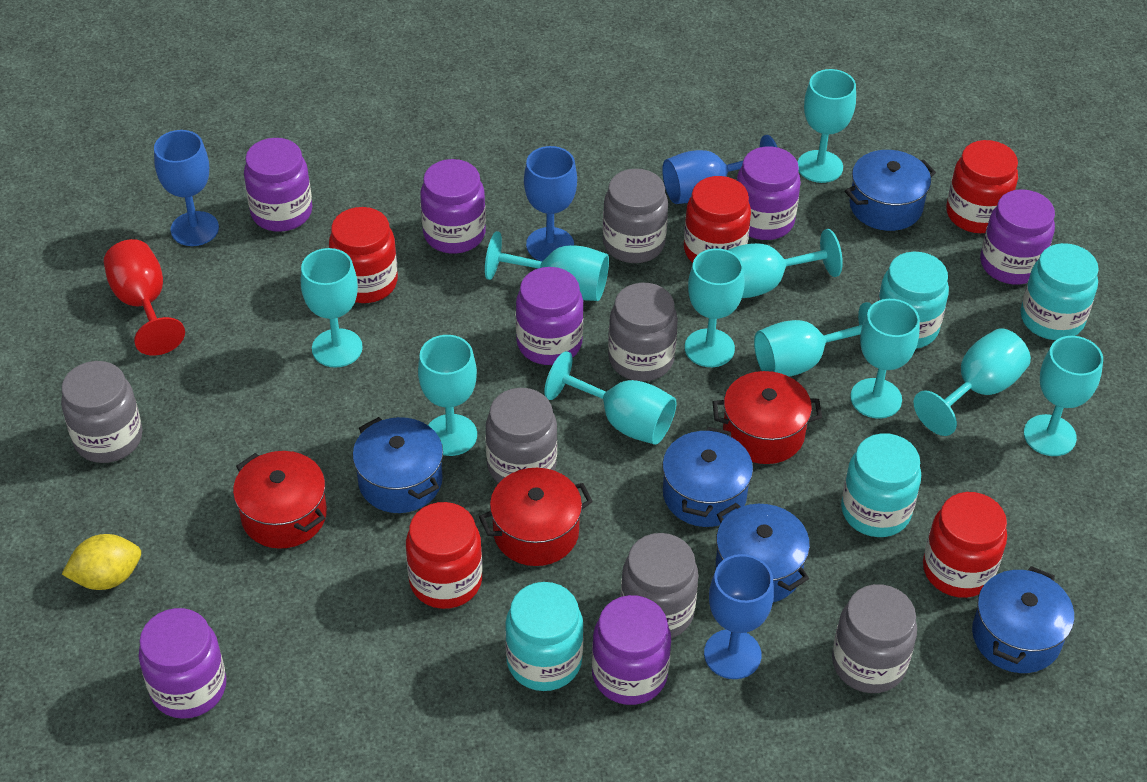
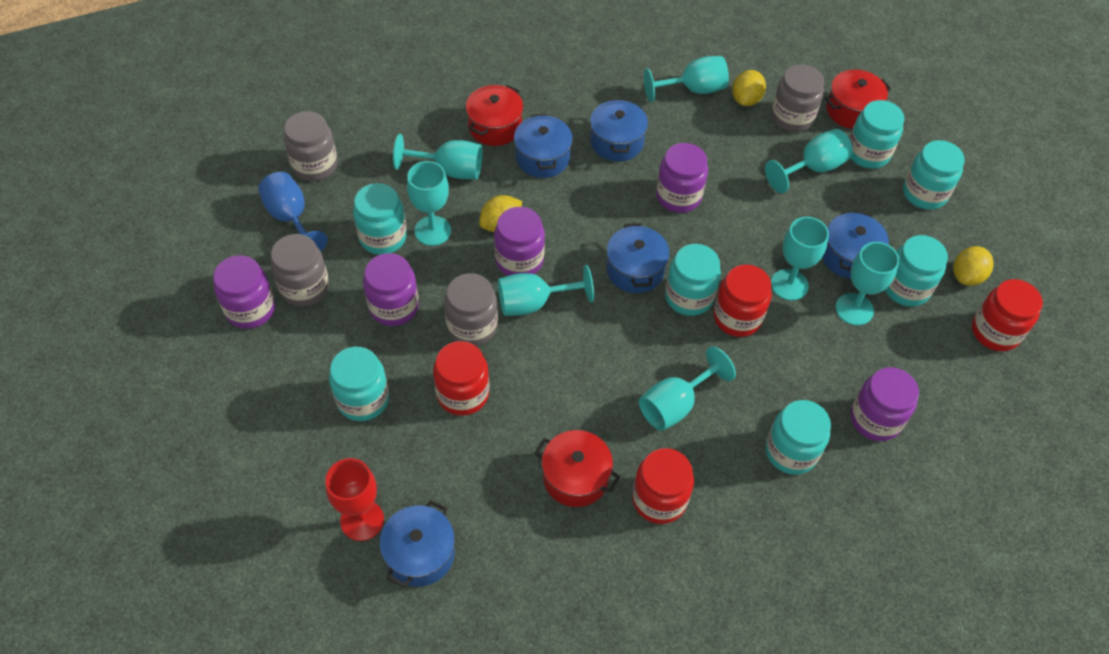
blue goblet: [154,130,219,246] [524,146,577,261] [662,135,777,204] [704,554,774,679] = 4 -> [258,172,328,251] = 1
grey jar: [61,361,143,463] [485,388,557,483] [603,169,668,263] [608,283,678,381] [620,533,699,638] [832,584,917,693] = 6 -> [271,234,329,307] [284,111,338,181] [444,273,498,346] [771,64,824,132] = 4
purple jar: [139,608,226,719] [244,138,312,232] [420,159,486,253] [516,267,584,365] [592,595,671,705] [737,147,801,240] [980,189,1055,284] = 7 -> [213,255,275,329] [363,253,419,326] [494,207,545,276] [656,143,708,213] [850,367,919,441] = 5
red jar: [329,207,398,303] [406,502,483,609] [684,176,751,263] [923,492,1007,598] [946,140,1018,233] = 5 -> [433,341,489,416] [632,448,694,524] [713,264,772,337] [972,279,1043,351] = 4
turquoise goblet: [301,248,363,368] [418,335,477,456] [485,231,609,301] [544,351,677,445] [685,248,745,367] [728,229,843,298] [754,302,872,377] [798,69,856,183] [850,299,920,419] [914,328,1031,436] [1024,336,1103,456] = 11 -> [393,134,483,179] [407,161,451,246] [498,265,594,316] [639,346,736,431] [644,56,729,102] [765,129,853,194] [771,217,829,301] [836,242,899,325] = 8
turquoise jar: [505,582,584,691] [841,433,921,537] [878,252,949,349] [1021,243,1099,340] = 4 -> [329,347,389,421] [353,183,407,255] [665,244,721,316] [765,400,831,475] [849,100,904,169] [885,235,948,307] [903,140,965,210] = 7
yellow lemon: [62,534,141,590] = 1 -> [479,195,522,232] [732,70,766,106] [953,246,994,286] = 3

